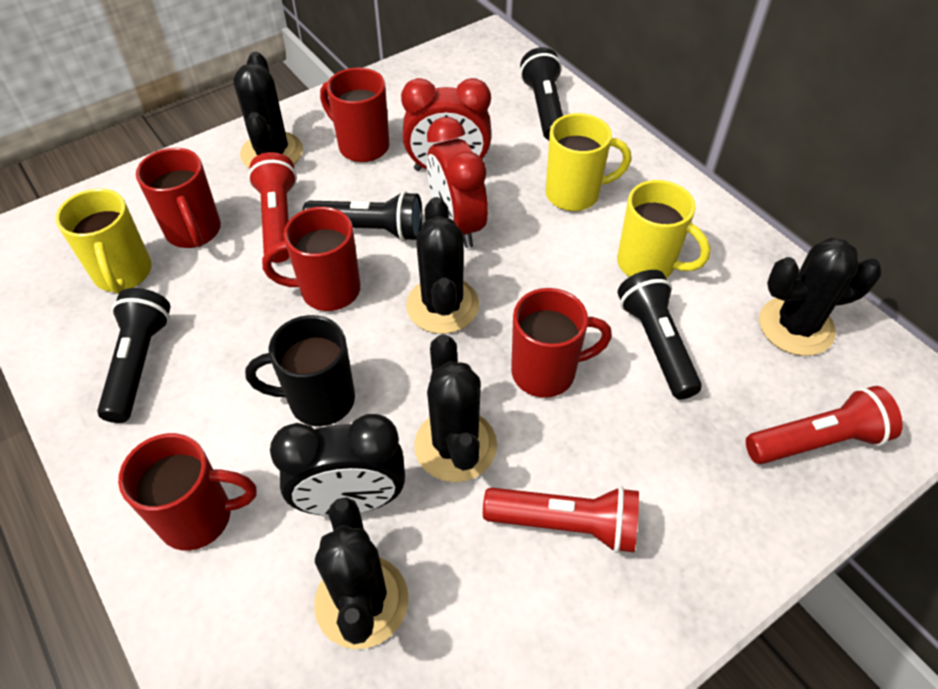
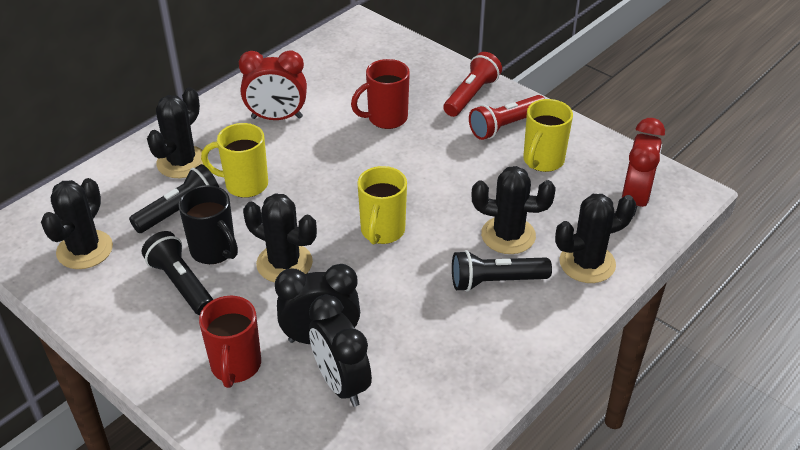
black clock: [270,414,405,516] = 1 -> [275,264,360,344] [309,295,372,407] = 2
black flashlight: [97,288,170,423] [302,191,422,241] [520,47,563,140] [618,270,702,399] = 4 -> [129,164,219,233] [142,231,214,315] [452,250,552,292] = 3
red flashlight: [248,152,297,263] [483,486,639,553] [746,386,903,464] = 3 -> [443,52,502,117] [469,95,545,140] = 2
red mug: [118,433,257,551] [136,148,221,248] [262,207,360,311] [320,67,389,162] [511,288,612,398] = 5 -> [199,296,261,388] [351,59,410,129] = 2

